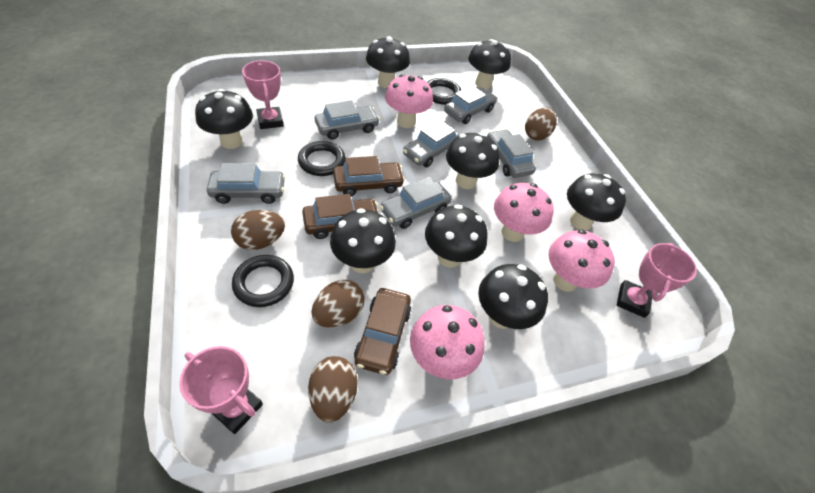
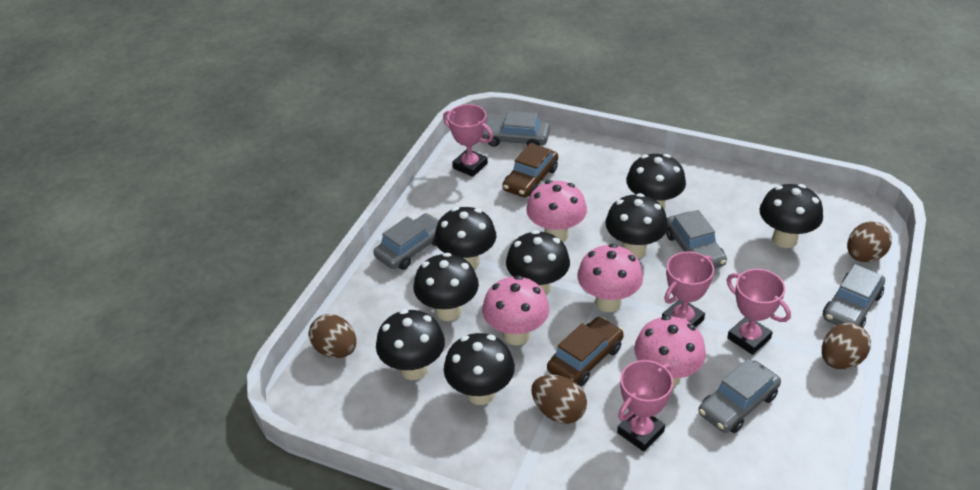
black ring: [232,255,294,307] [298,141,346,176] [427,78,461,105] = 3 -> none = 0
brown car: [302,194,378,239] [333,156,405,197] [354,288,412,375] = 3 -> [502,143,558,198] [547,317,624,386] = 2
grey car: [207,163,285,204] [315,100,380,140] [380,177,451,229] [403,120,460,167] [444,85,497,124] [487,129,536,178] = 6 -> [374,213,439,270] [482,111,550,147] [666,210,727,269] [698,359,781,433] [823,264,885,328] = 5
pink trophy: [179,346,263,434] [242,60,284,129] [617,243,697,318] = 3 -> [443,104,493,177] [617,360,673,452] [662,252,714,327] [727,269,791,355] = 4

